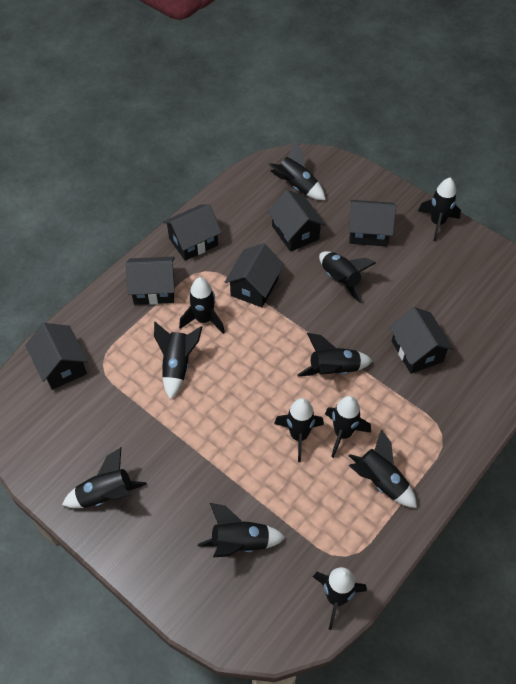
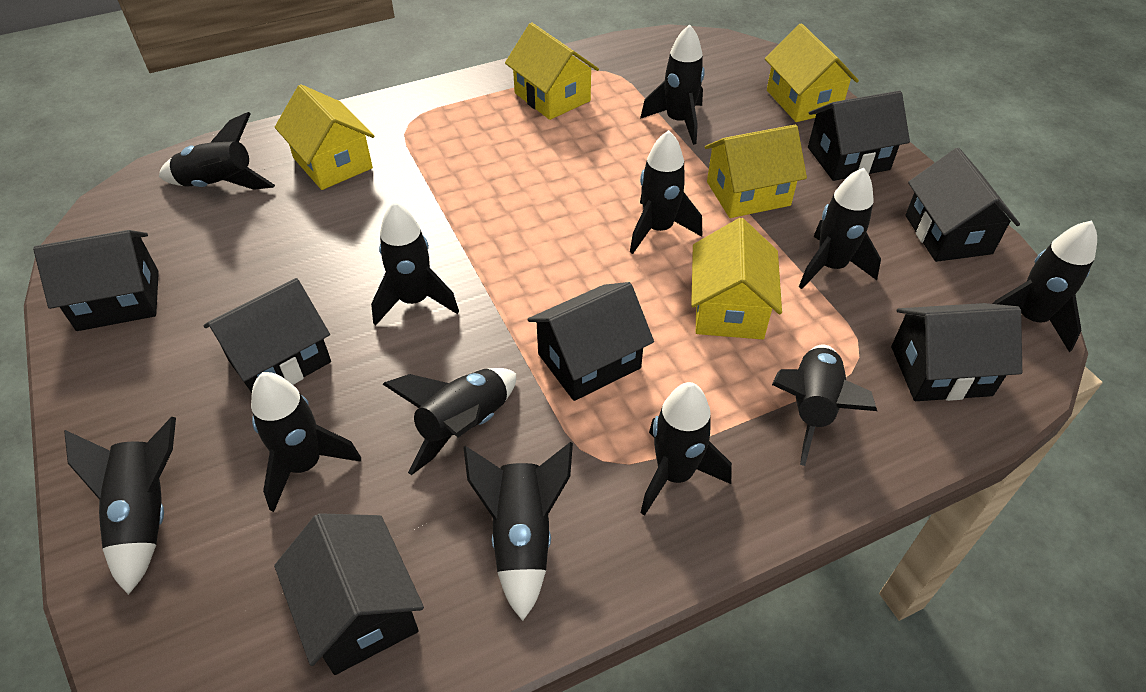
yellow house: none = 0 -> [275,84,374,190] [505,22,599,120] [691,218,782,340] [705,125,807,218] [765,23,859,122] = 5

